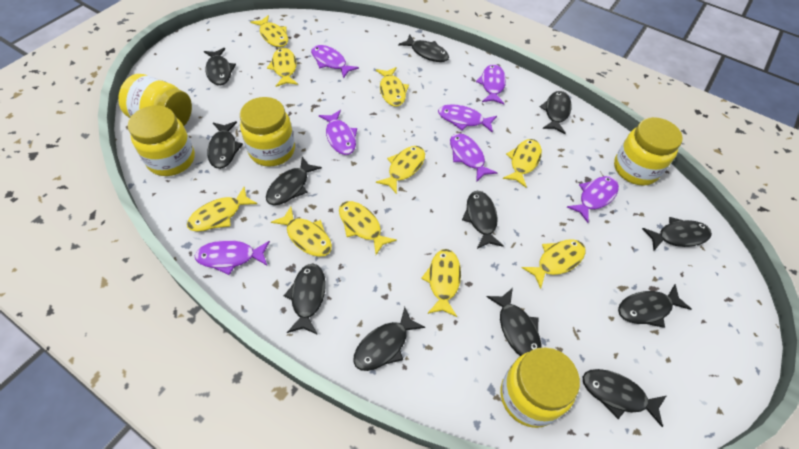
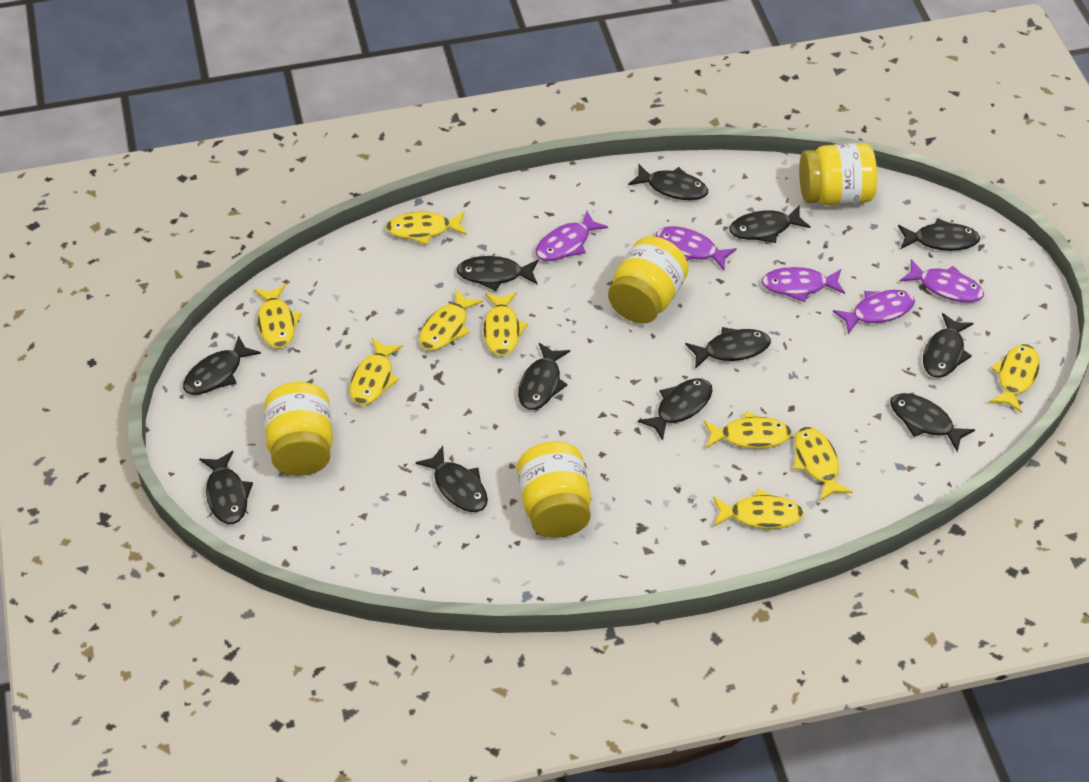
purple fish: [194,240,270,275] [311,45,359,79] [319,110,357,155] [438,104,497,133] [450,133,497,182] [476,64,506,104] [567,176,619,223] = 7 -> [536,211,608,261] [656,226,737,270] [762,267,845,302] [833,290,915,334] [900,259,984,303] = 5
yellow fish: [187,187,257,231] [251,15,288,47] [267,48,298,87] [271,206,332,257] [339,201,397,255] [376,67,409,107] [376,146,425,194] [421,249,461,317] [503,139,542,187] [522,239,586,289] = 10 -> [254,284,302,348] [349,338,403,405] [386,211,467,245] [419,289,483,351] [483,292,528,356] [704,411,792,449] [713,489,804,529] [793,427,853,501] [989,344,1040,413] = 9
yellow jar: [118,74,192,126] [128,105,195,176] [240,97,295,167] [501,347,580,428] [614,117,683,186] = 5 -> [264,382,333,476] [517,441,591,538] [608,236,689,324] [799,143,877,205] = 4

